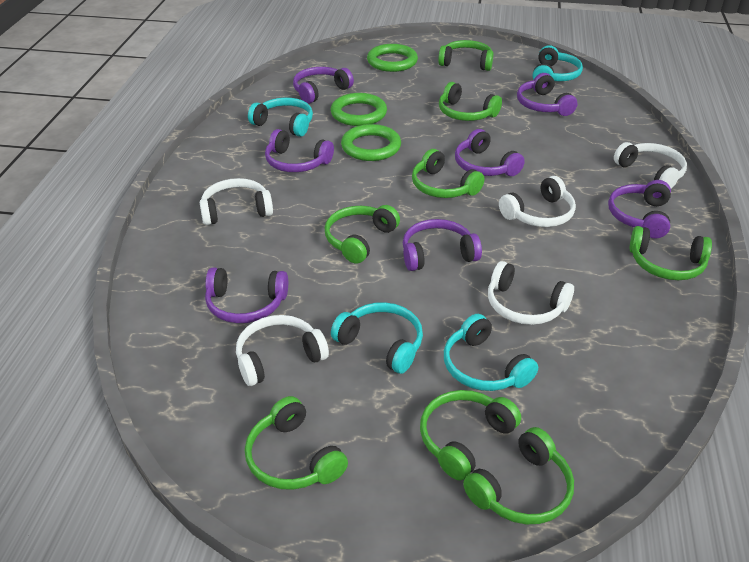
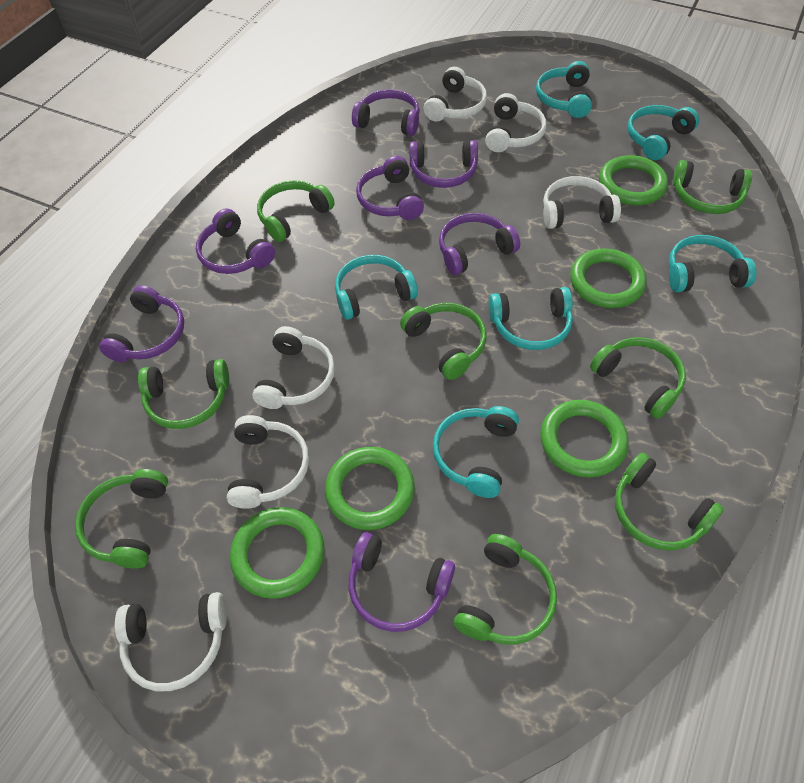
green ring: [331,93,387,126] [341,124,401,161] [367,44,418,72] = 3 -> [230,507,324,599] [325,447,414,530] [541,400,629,478] [570,248,647,308] [599,155,668,205] = 5
turquoise headphones: [248,97,313,137] [331,302,423,374] [444,314,538,391] [533,45,583,81] = 4 -> [335,255,418,320] [433,406,519,498] [489,287,573,350] [536,61,592,118] [627,105,699,160] [669,235,756,292] = 6
white headphones: [199,178,273,225] [236,315,329,386] [488,261,574,325] [499,176,576,227] [614,142,687,189] = 5 -> [115,592,227,691] [227,415,309,509] [252,326,335,409] [424,67,487,122] [485,93,546,152] [543,176,621,229] = 6

